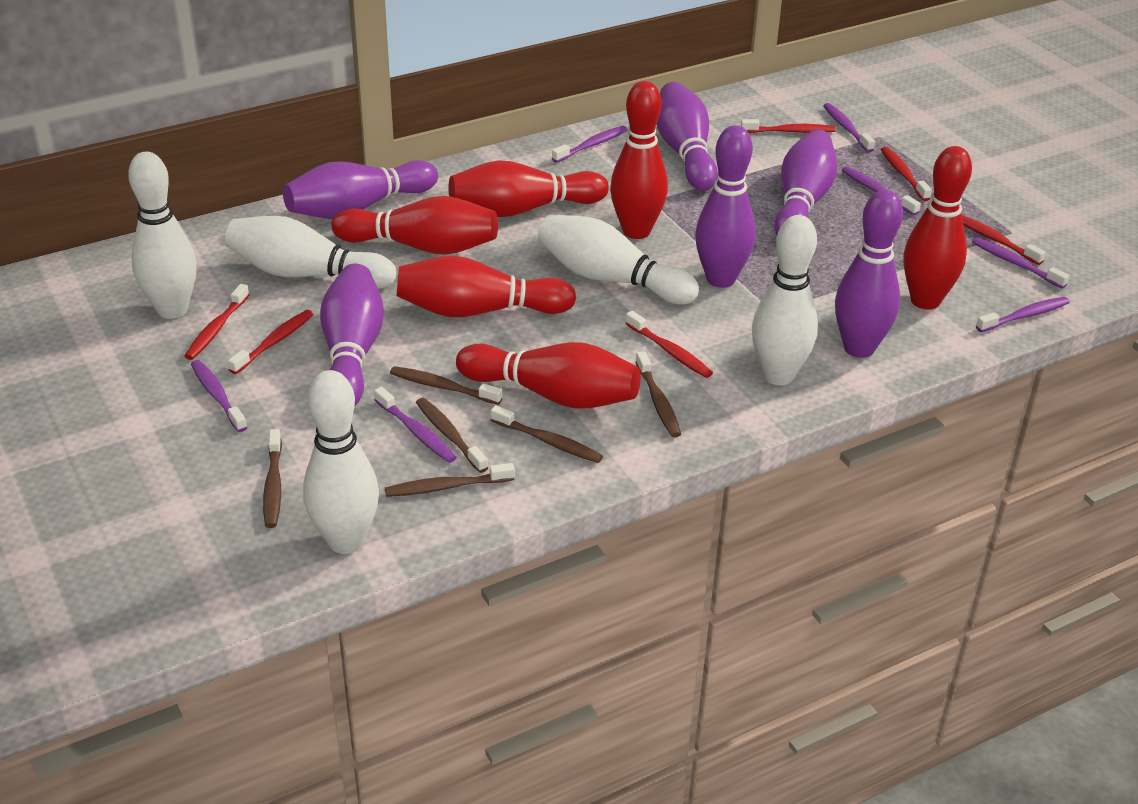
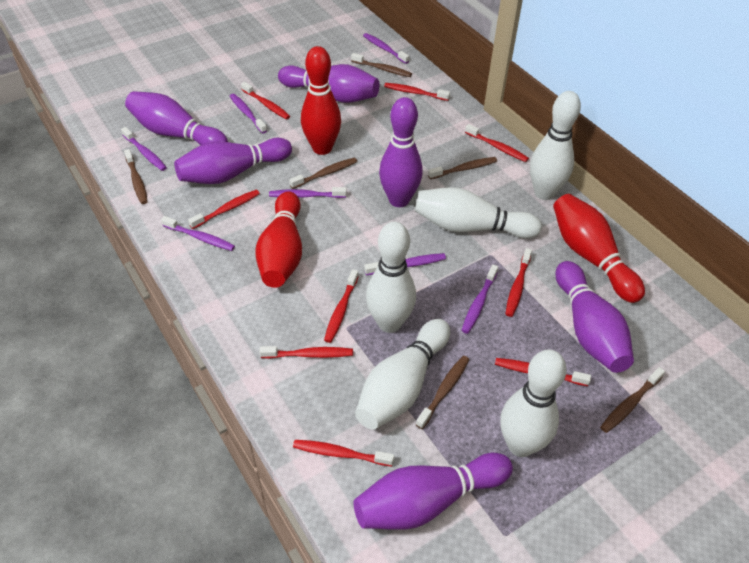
red bowling pin: [331,196,498,255] [397,256,576,317] [449,160,609,217] [456,342,641,409] [610,81,668,239] [904,146,972,310] = 6 -> [256,191,302,288] [301,46,341,155] [553,194,645,303] = 3
red toothbrush: [184,284,249,360] [228,310,313,374] [626,311,713,378] [741,119,836,133] [881,147,932,201] [962,215,1046,265] = 6 -> [188,190,260,229] [241,82,290,119] [259,346,353,359] [293,440,394,466] [324,269,359,343] [384,83,450,101] [465,124,529,162] [495,358,591,386] [505,248,532,317] = 9

